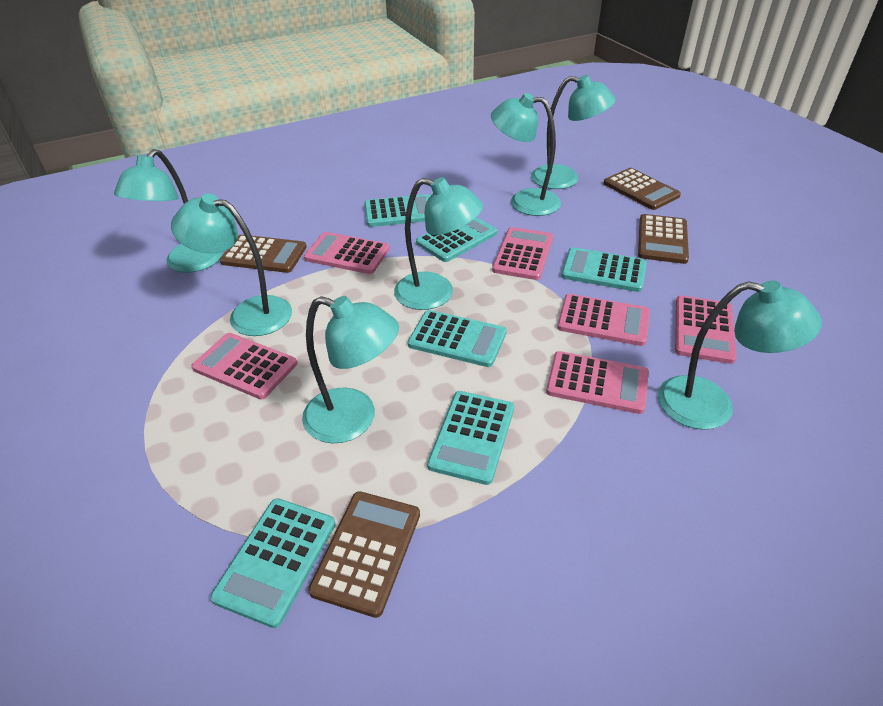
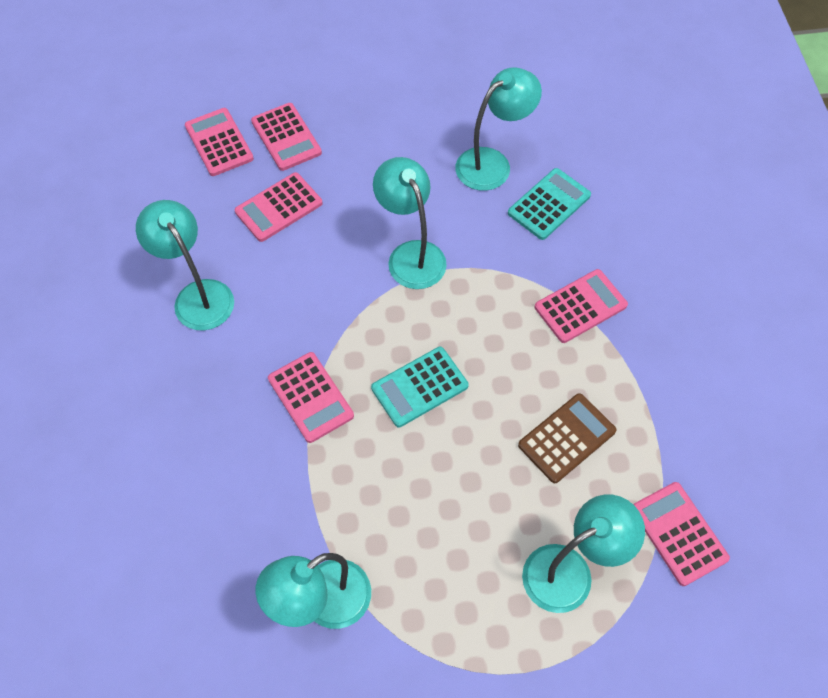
brown calculator: [220,235,307,273] [308,491,420,618] [603,168,681,210] [638,214,689,264] = 4 -> [518,393,616,483] = 1
turquoise calculator: [210,498,336,628] [364,194,431,227] [408,310,507,367] [416,217,497,262] [427,391,514,485] [561,247,647,292] = 6 -> [371,347,469,427] [508,168,591,240] = 2
turquoise lamp: [114,149,223,273] [171,194,292,336] [302,296,399,443] [394,177,483,310] [491,93,561,216] [531,75,616,189] [658,281,822,430] = 7 -> [136,200,234,330] [256,553,371,629] [373,157,447,289] [456,67,542,191] [522,495,645,613] = 5

